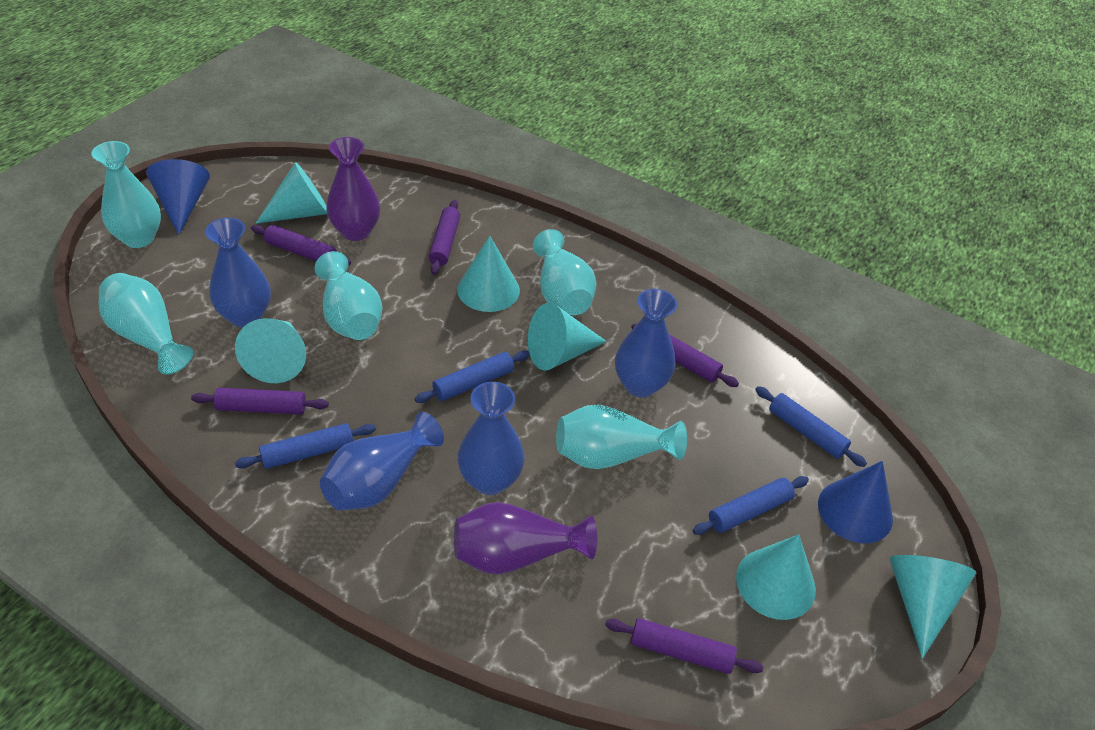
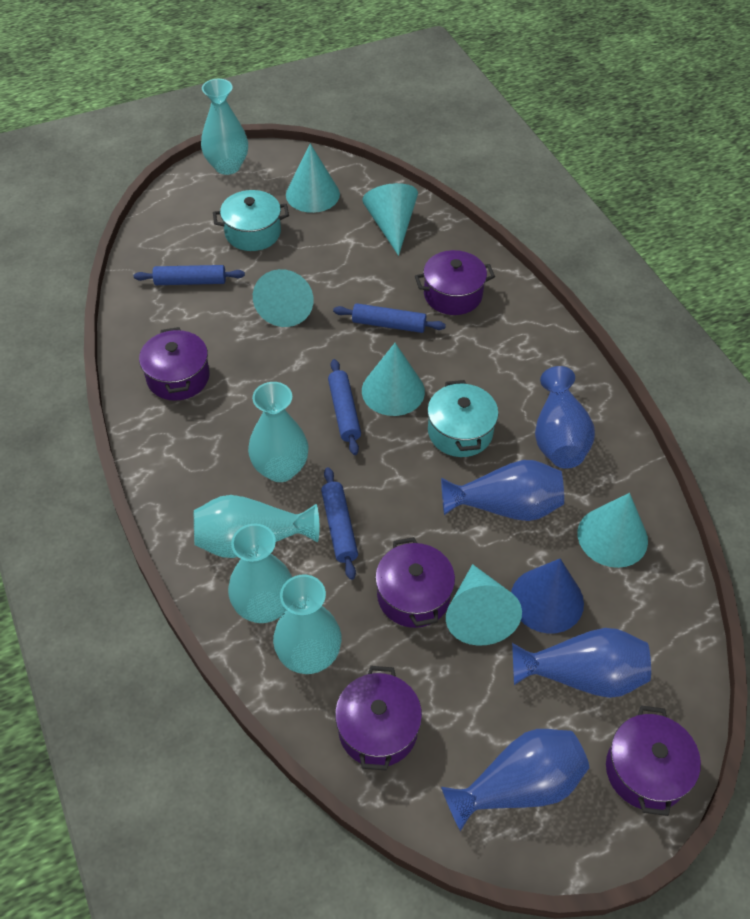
blue cone: [146,159,210,235] [818,461,893,543] = 2 -> [511,559,584,633] = 1
purple pot: none = 0 -> [139,327,210,401] [335,666,422,771] [375,537,455,628] [415,250,495,315] [606,706,701,816] = 5
purple rolling pin: [191,388,329,415] [251,225,351,266] [429,200,460,275] [605,618,763,674] [631,324,739,387] = 5 -> none = 0
purple vase: [326,137,380,241] [454,502,597,575] = 2 -> none = 0
turquoise pot: none = 0 -> [213,190,289,251] [427,380,499,457] = 2

